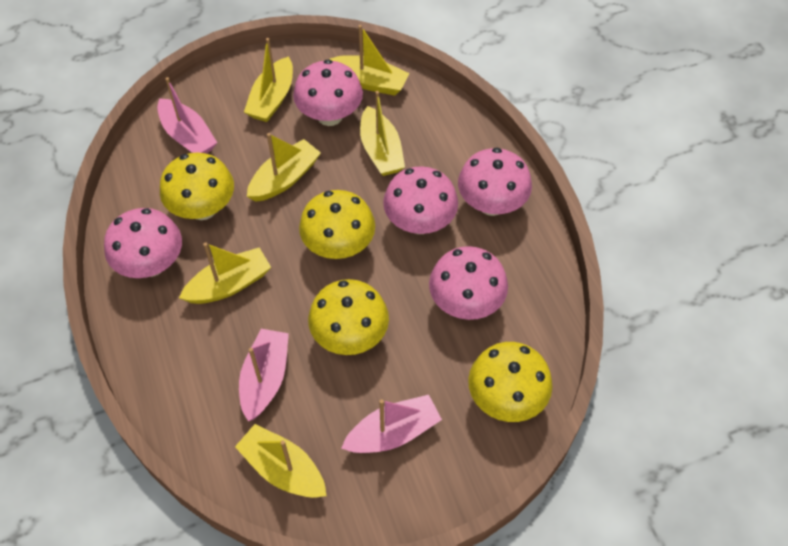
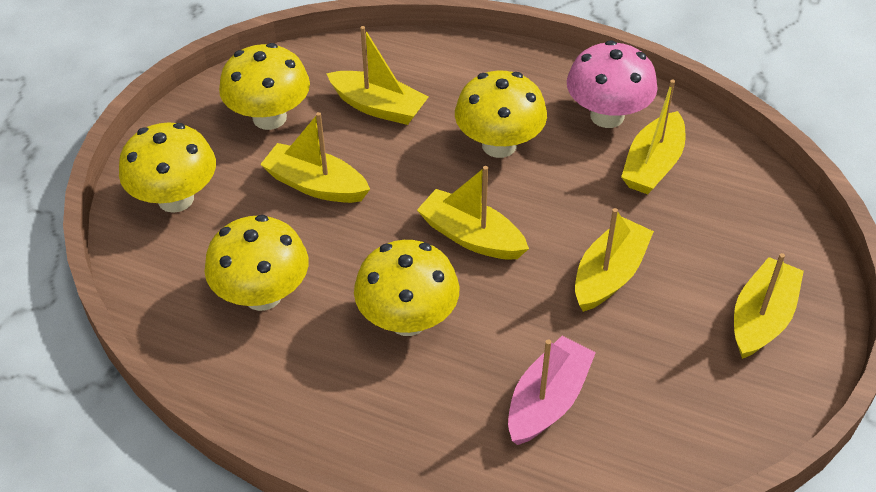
pink boat: [157,77,217,154] [239,329,289,421] [341,395,442,453] = 3 -> [508,336,596,445] = 1
pink mushroom: [104,208,182,278] [293,59,363,126] [383,166,458,234] [429,246,508,320] [458,148,532,216] = 5 -> [567,40,658,128] = 1
yellow mushroom: [160,153,234,220] [299,190,375,259] [308,279,389,355] [468,342,553,422] = 4 -> [119,122,216,213] [205,215,308,311] [219,43,310,130] [354,240,459,336] [455,71,547,158] = 5

